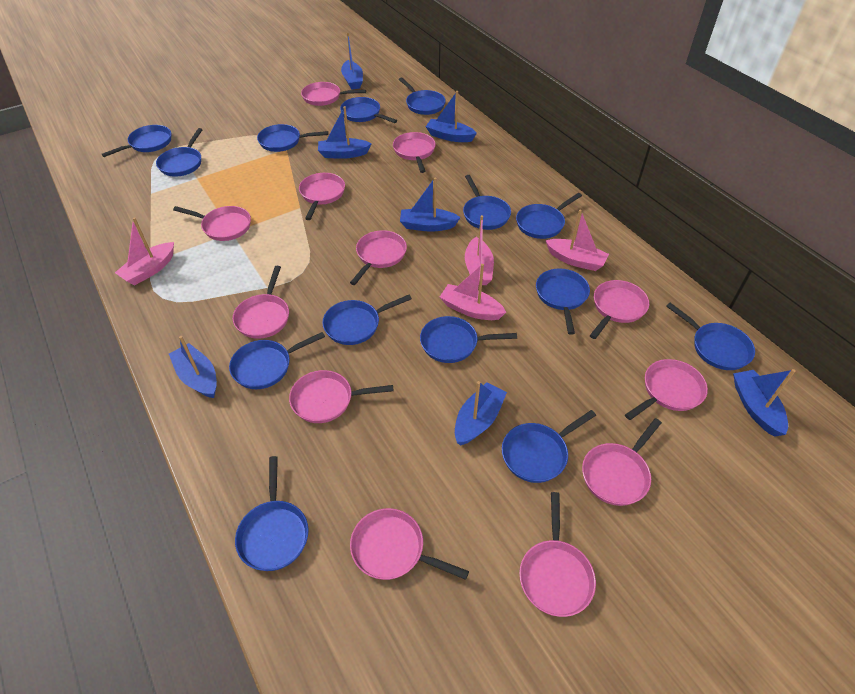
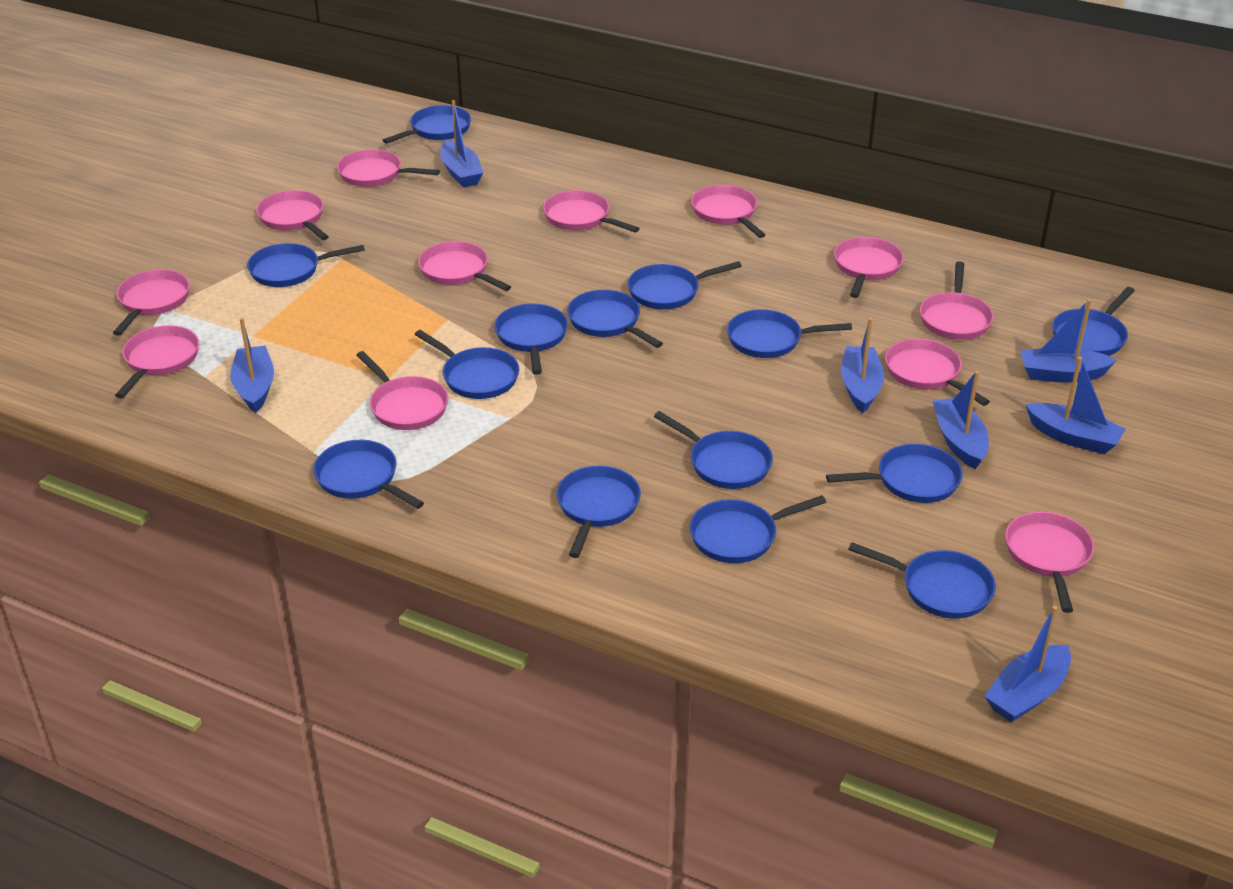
pink boat: [115,217,174,285] [440,264,506,320] [465,215,494,285] [545,209,609,271] = 4 -> none = 0

